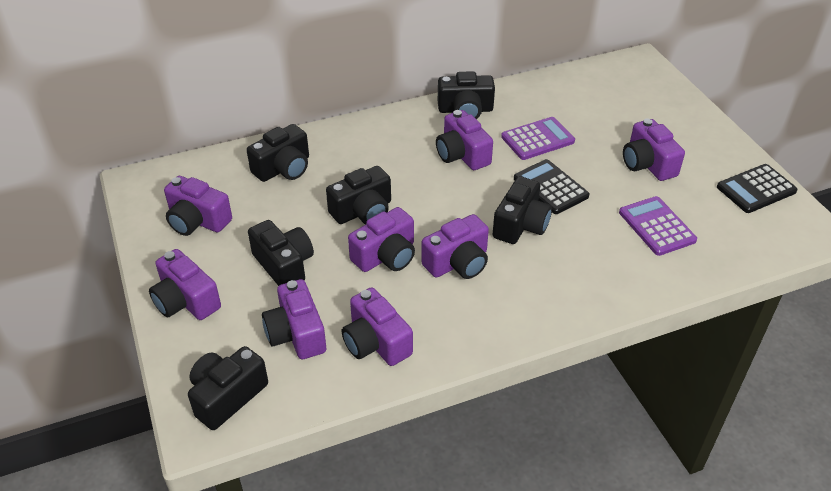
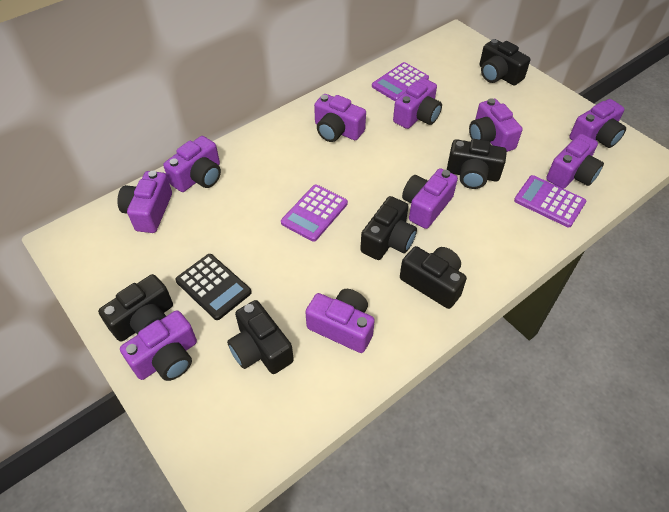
black calculator: [514,159,589,214] [717,164,798,213] = 2 -> [175,254,252,320] = 1
purple calculator: [501,117,575,160] [619,196,697,256] = 2 -> [281,185,348,242] [372,62,429,101] [514,175,586,227] = 3
purple camera: [149,249,221,320] [164,176,232,236] [262,279,326,359] [342,287,413,366] [348,207,415,272] [421,214,489,279] [436,110,493,170] [623,119,685,181] = 8 -> [117,171,172,233] [120,310,197,381] [163,136,221,192] [305,289,375,353] [314,94,366,142] [393,78,442,129] [402,168,458,229] [469,98,522,152] [546,134,604,189] [570,99,626,148] = 10

